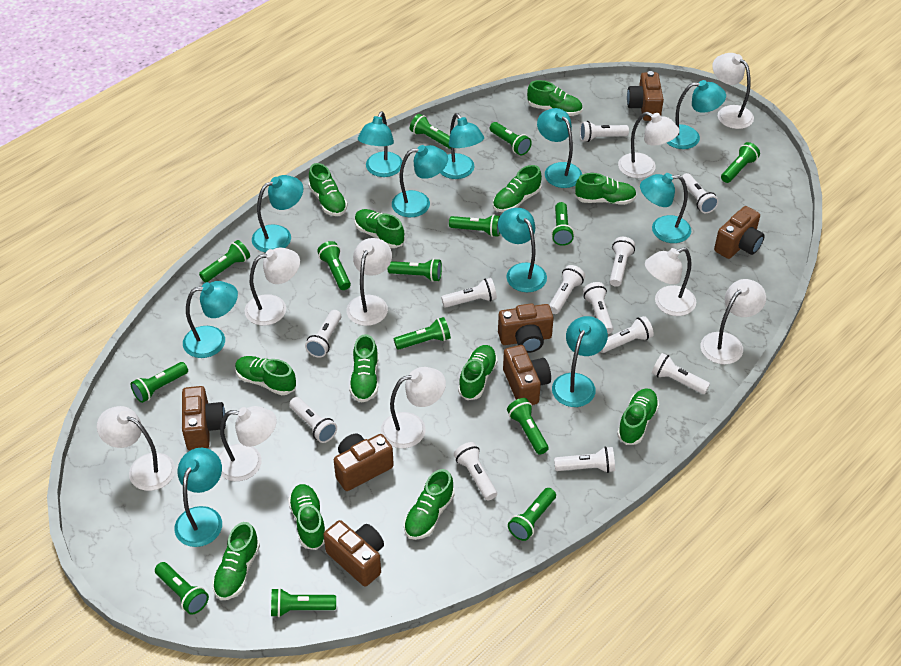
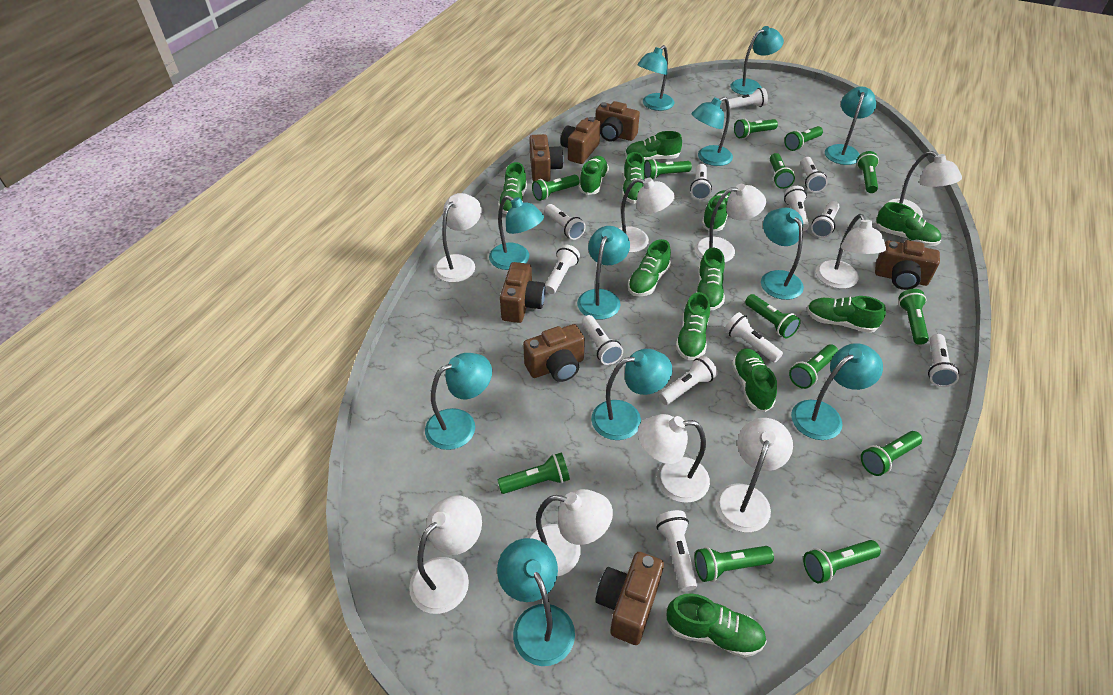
green flashlight: [131,362,188,403] [155,562,209,615] [199,240,250,282] [271,588,336,617] [317,241,351,290] [388,258,442,282] [394,317,451,350] [410,114,451,149] [449,214,500,237] [490,122,532,155] [507,398,549,455] [508,488,556,541] [551,202,574,246] [721,142,760,183] = 14 -> [498,453,570,494] [532,175,580,201] [644,159,692,180] [695,546,774,582] [734,118,778,139] [745,294,801,338] [770,153,795,189] [784,126,823,151] [789,344,838,389] [803,540,881,584] [857,151,879,193] [861,431,922,476] [899,289,929,345] = 13

